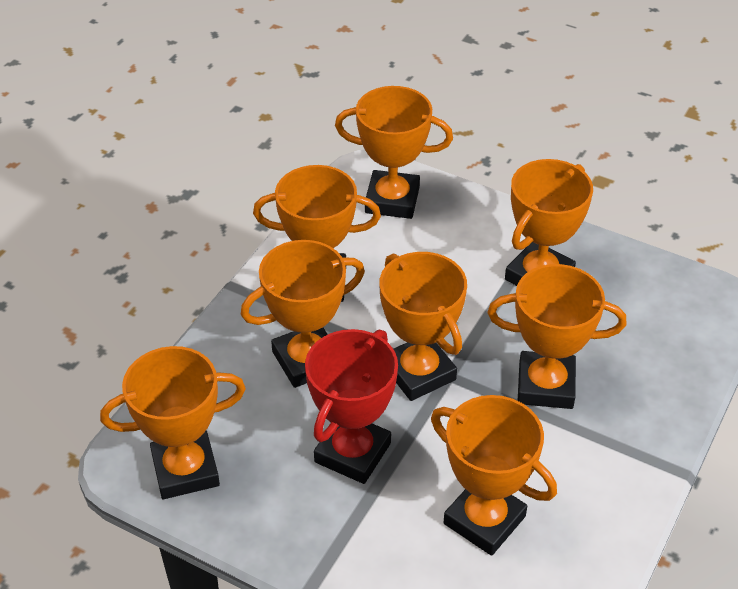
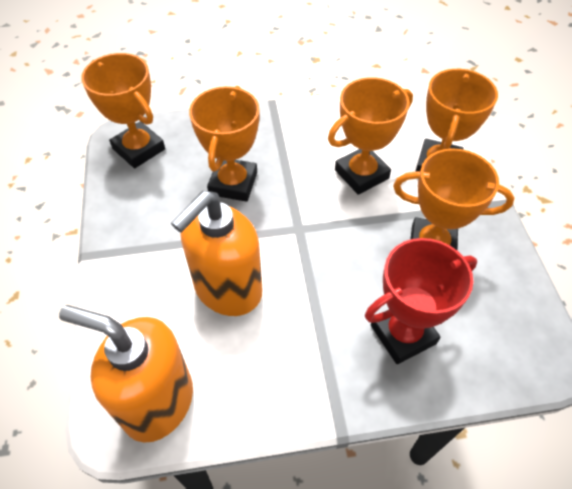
orange soap dispenser: none = 0 -> [59,305,193,442] [171,191,262,316] = 2
orange trophy: [100,346,246,499] [241,240,365,388] [253,165,381,302] [335,86,453,219] [379,252,467,401] [431,395,557,556] [488,264,627,409] [505,159,593,286] = 8 -> [81,53,165,168] [189,86,259,202] [328,77,413,195] [393,148,514,250] [415,69,498,172] = 5

